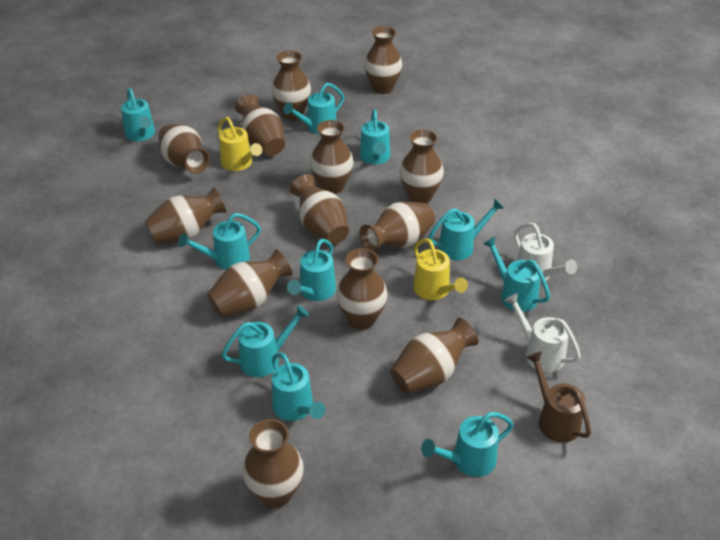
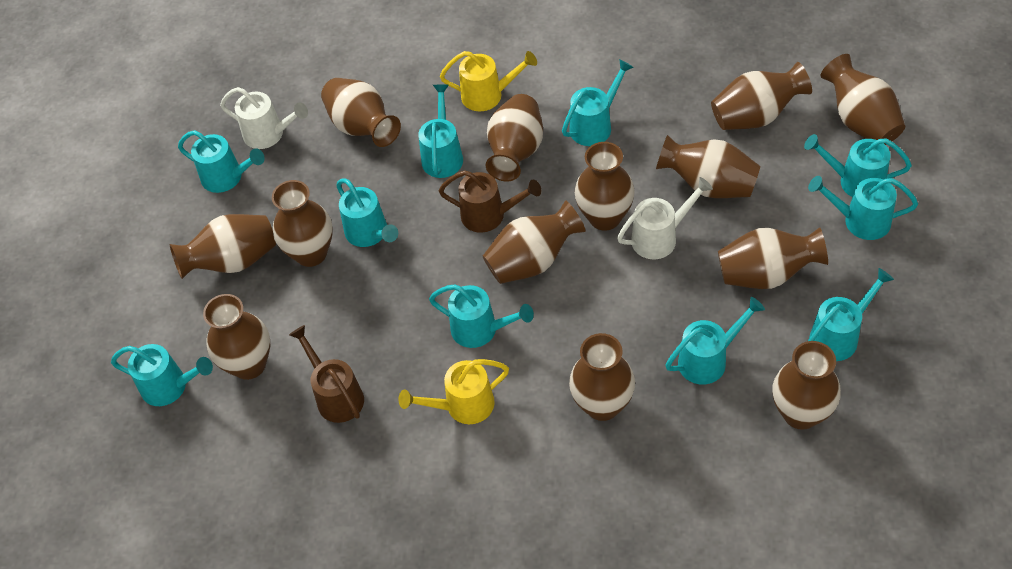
brown watering can: [526,352,591,443] = 1 -> [289,325,364,423] [439,170,541,233] = 2

